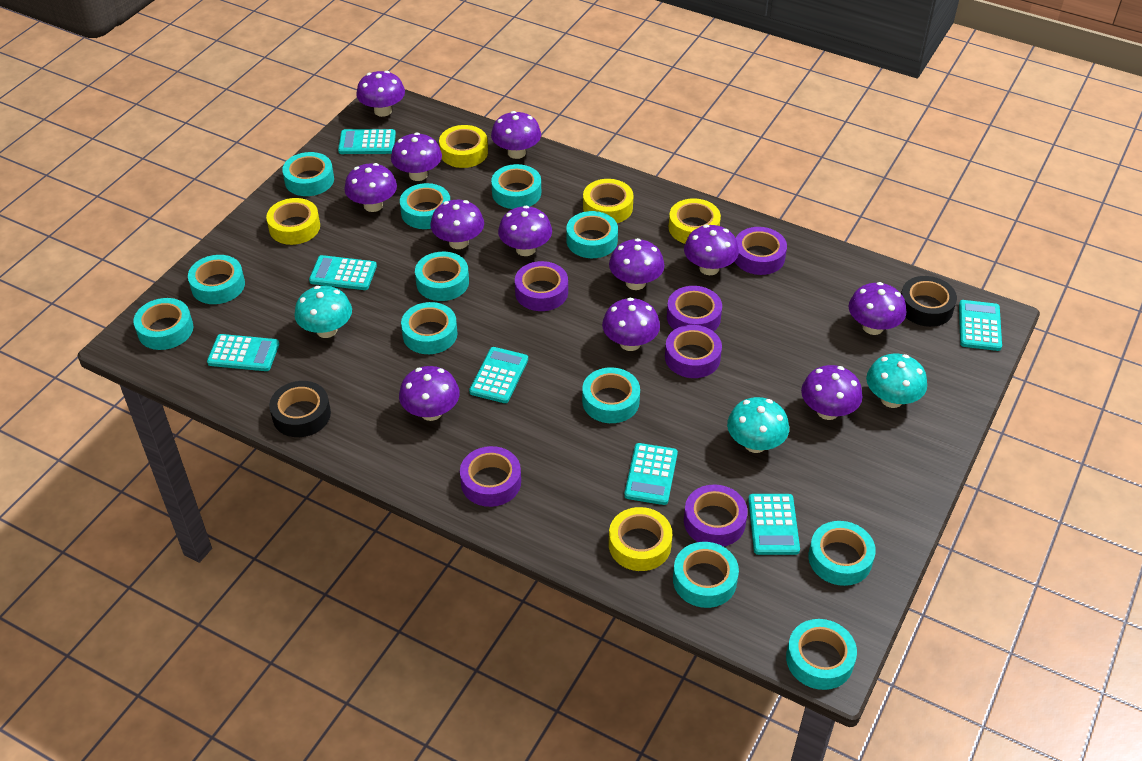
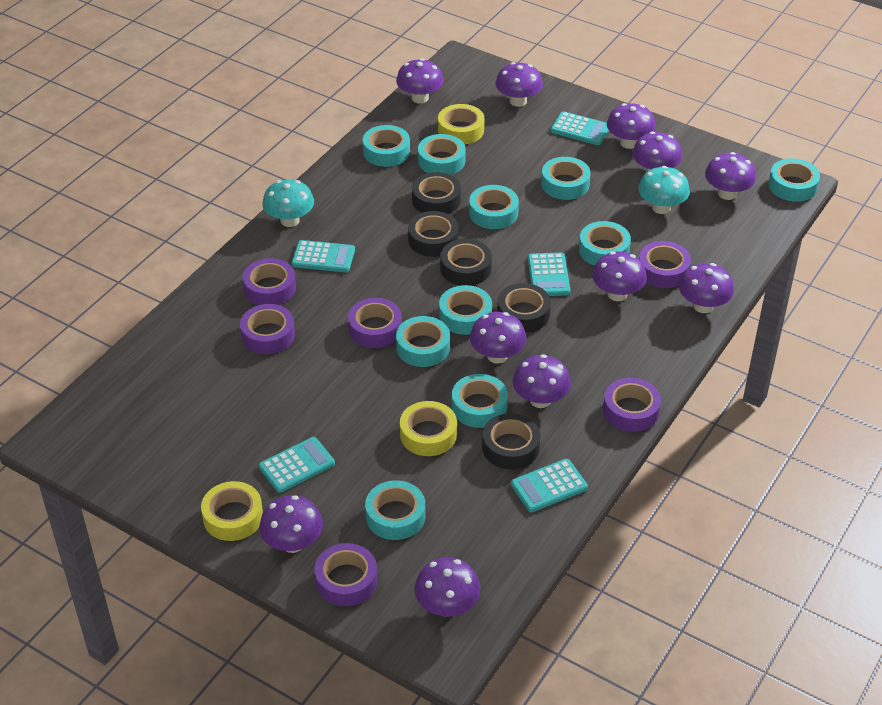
black tape: [269,381,331,437] [901,276,957,327] = 2 -> [408,211,459,257] [412,172,461,214] [440,239,492,286] [482,413,540,470] [497,283,551,332] = 5
purple mushroom: [344,163,397,212] [356,71,405,117] [391,132,442,181] [399,366,460,421] [431,200,484,249] [491,111,541,159] [498,206,552,256] [602,298,660,351] [609,238,665,290] [684,225,739,275] [801,365,862,420] [849,282,906,335] = 12 -> [259,495,323,553] [396,58,443,104] [414,557,480,617] [470,312,526,364] [495,62,543,107] [513,354,571,408] [592,251,647,301] [607,103,656,149] [632,132,682,172] [679,263,734,313] [705,152,756,200] = 11
turquoise calculator: [207,334,279,371] [309,255,377,290] [338,129,396,154] [469,347,528,403] [624,443,678,505] [748,494,800,555] [959,300,1002,351] = 7 -> [259,437,335,493] [292,240,355,272] [511,459,588,512] [528,252,571,296] [550,111,609,145] = 5
turquoise mushroom: [294,286,352,338] [727,397,789,453] [866,353,927,408] = 3 -> [262,179,314,227] [638,166,690,214] = 2
turquoise tape: [133,298,193,350] [188,255,245,304] [282,152,334,196] [400,183,450,229] [401,302,458,354] [415,252,469,301] [491,164,541,209] [567,211,618,258] [582,368,640,423] [673,542,739,608] [786,619,857,690] [808,521,876,586] = 12 -> [363,125,410,167] [365,480,425,540] [396,316,450,367] [418,134,466,175] [439,285,492,335] [452,374,508,428] [469,185,519,229] [541,157,591,200] [579,221,631,266] [769,158,820,202] = 10
yellow tape: [266,198,320,245] [439,125,488,168] [583,179,633,223] [609,507,672,571] [669,198,721,244] = 5 -> [201,481,263,541] [400,401,457,456] [438,104,485,145] = 3

